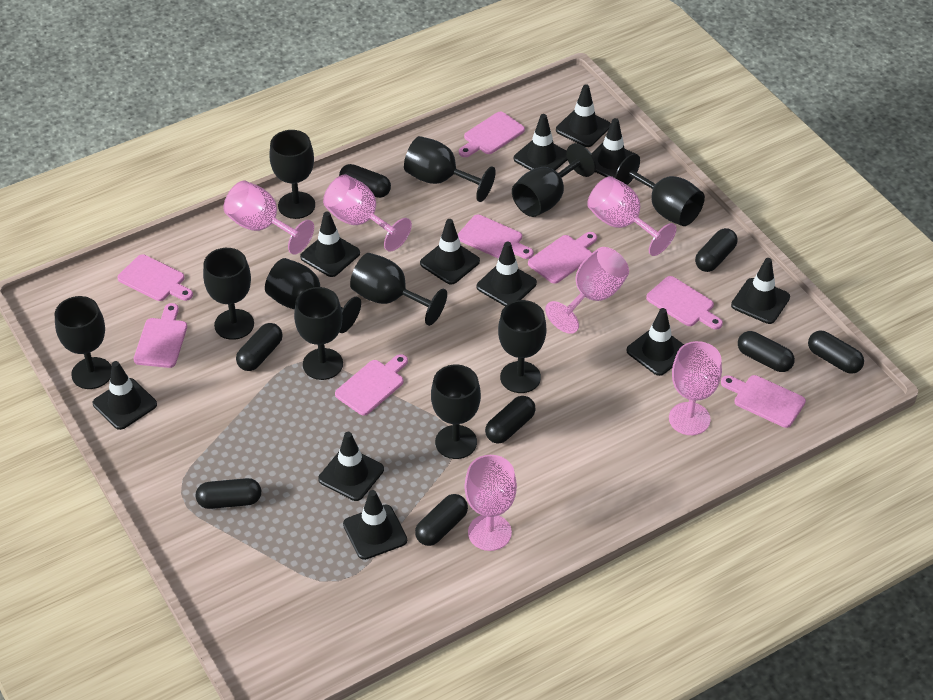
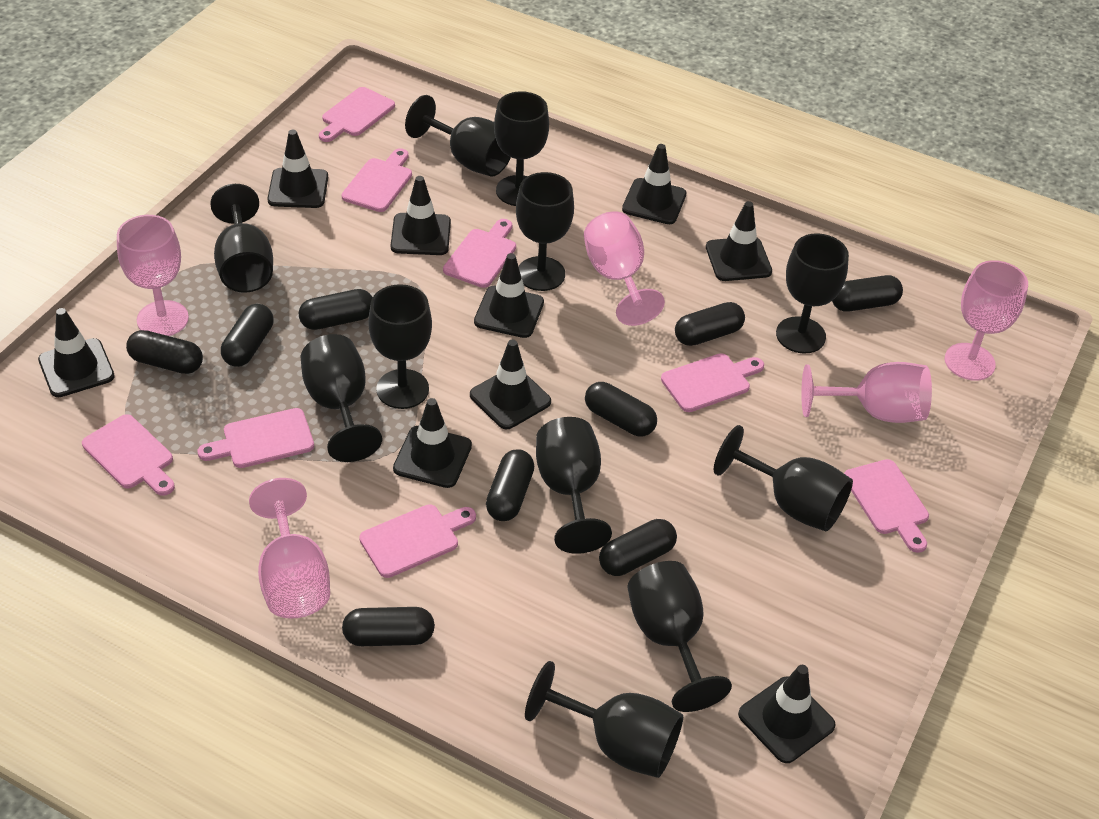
black capsule: [196,478,261,509] [236,323,283,371] [339,164,391,198] [415,494,468,546] [485,396,536,444] [695,228,738,272] [738,331,795,372] [808,331,864,374] = 8 -> [126,330,203,374] [221,304,274,367] [298,289,373,330] [342,607,435,646] [486,449,534,521] [585,382,657,436] [599,519,677,576] [675,302,745,346] [832,275,903,312] = 9
black traffic cone: [93,361,157,430] [300,212,360,277] [318,432,384,501] [343,490,407,560] [420,219,480,285] [477,241,537,306] [514,114,568,171] [556,84,611,147] [592,118,640,178] [627,308,684,376] [731,258,790,324] = 11 -> [38,308,115,397] [267,130,328,208] [391,176,451,255] [393,398,472,488] [470,339,551,429] [474,253,544,338] [622,144,686,224] [706,201,772,281] [738,665,836,763] = 9
pink goblet: [223,181,314,255] [323,174,412,251] [465,455,517,551] [545,247,629,334] [587,176,677,256] [669,341,722,435] = 6 -> [117,215,189,336] [249,478,330,619] [584,211,665,326] [801,362,932,423] [945,260,1028,381] = 5

